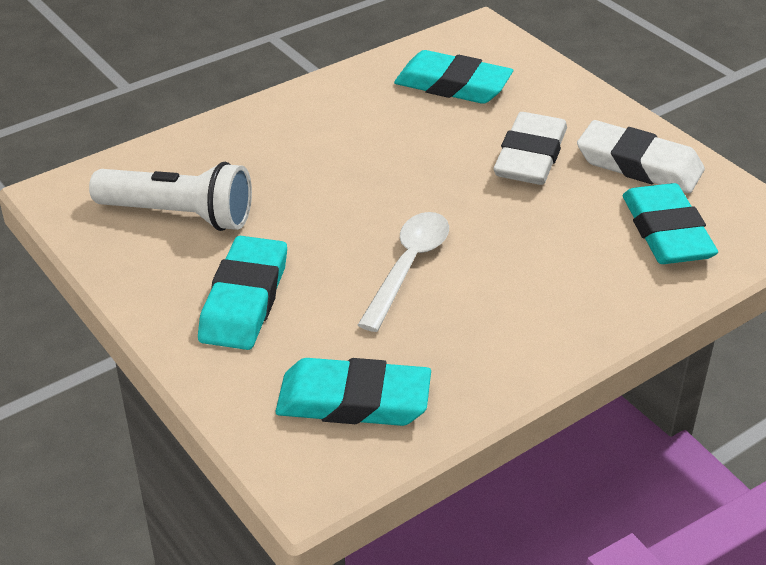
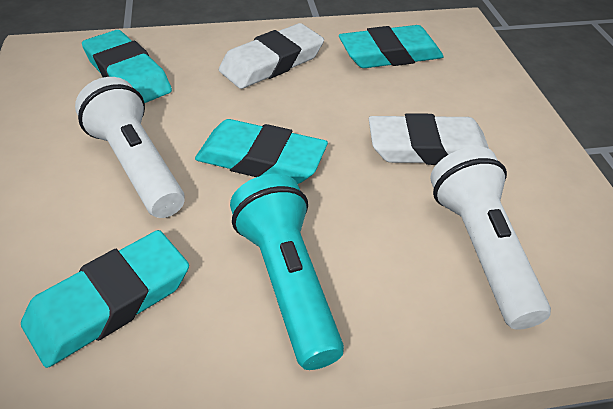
turquoise flashlight: none = 0 -> [230,174,344,370] = 1
white flashlight: [89,162,252,231] = 1 -> [75,77,185,218] [430,146,551,330] = 2
white spoon: [358,212,449,332] = 1 -> none = 0

